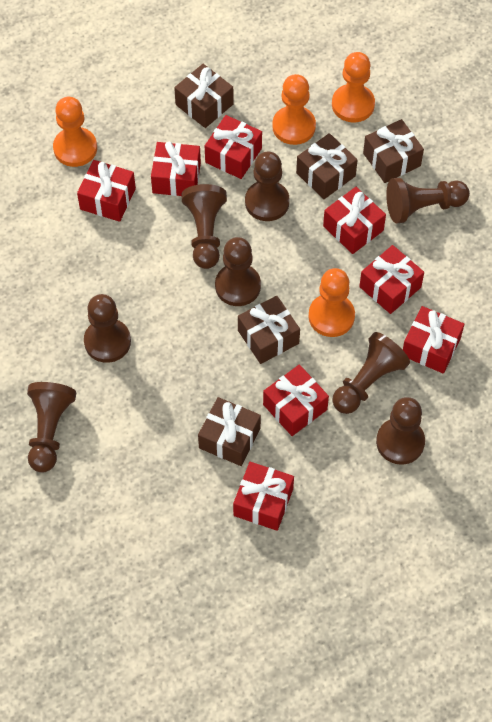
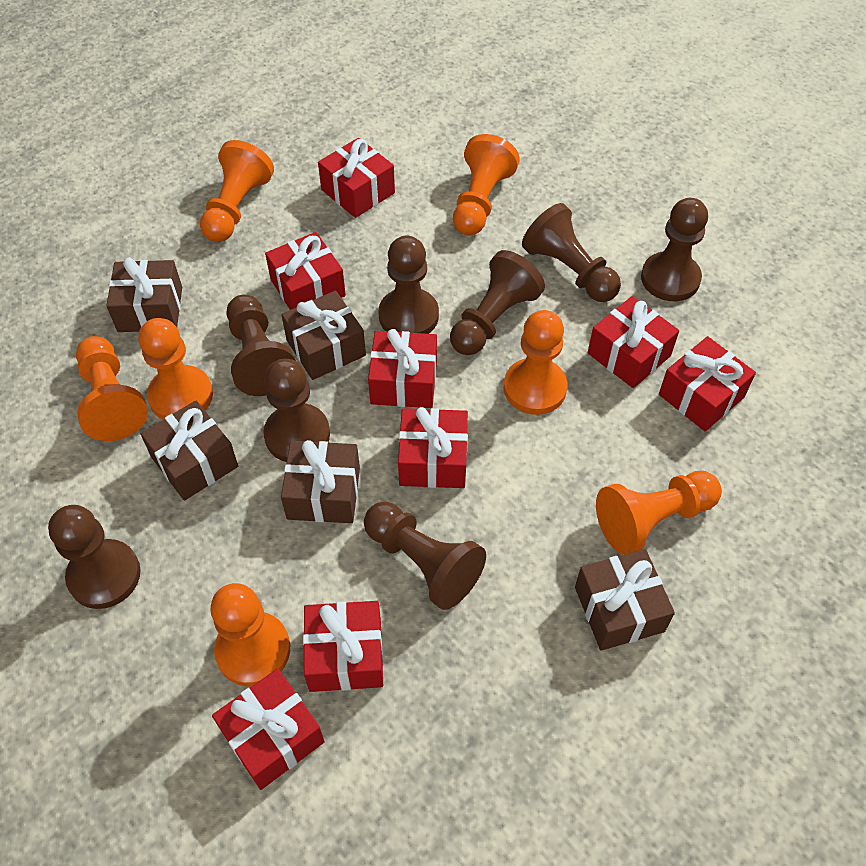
orange pawn: [53,97,97,167] [272,74,316,145] [309,268,355,337] [332,52,375,122] = 4 -> [76,336,148,441] [139,318,213,419] [200,140,274,242] [210,583,290,686] [453,134,520,235] [504,310,568,415] [596,471,722,555] = 7

